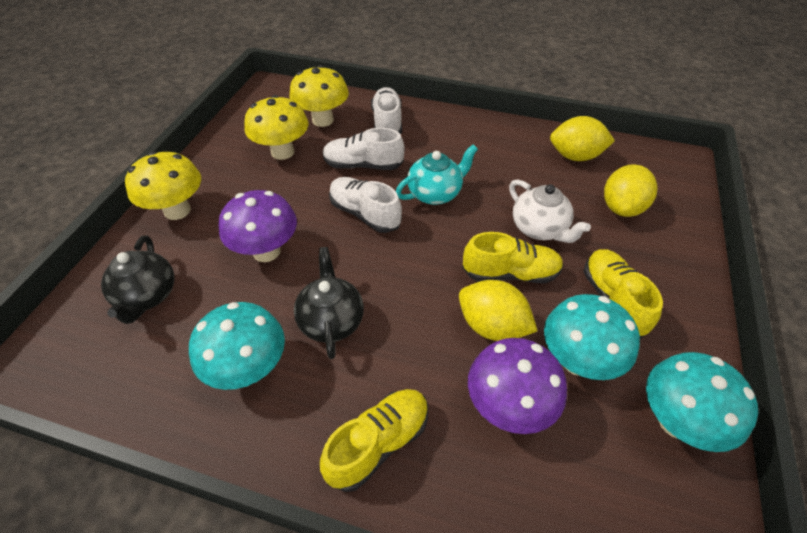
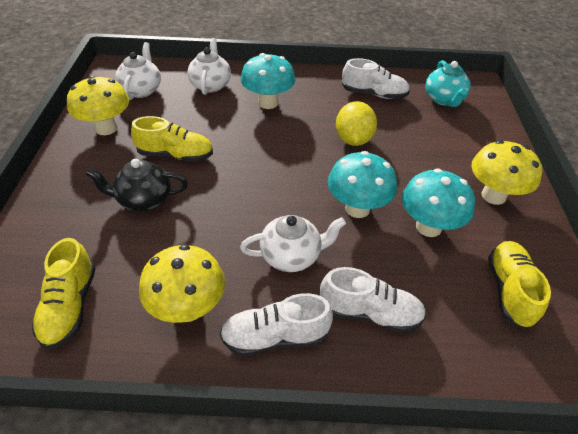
black teapot: [101,235,175,324] [294,247,364,359] = 2 -> [86,159,188,212] = 1
purple mushroom: [219,190,297,262] [468,338,567,434] = 2 -> none = 0
white teapot: [509,179,591,243] = 1 -> [115,42,161,100] [187,38,231,95] [240,215,346,272] = 3
yellow lemon: [459,280,537,341] [550,116,615,161] [604,164,658,217] = 3 -> [336,101,377,146] = 1

